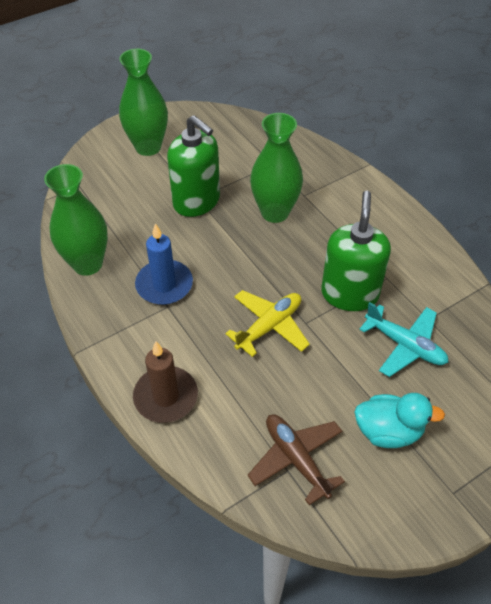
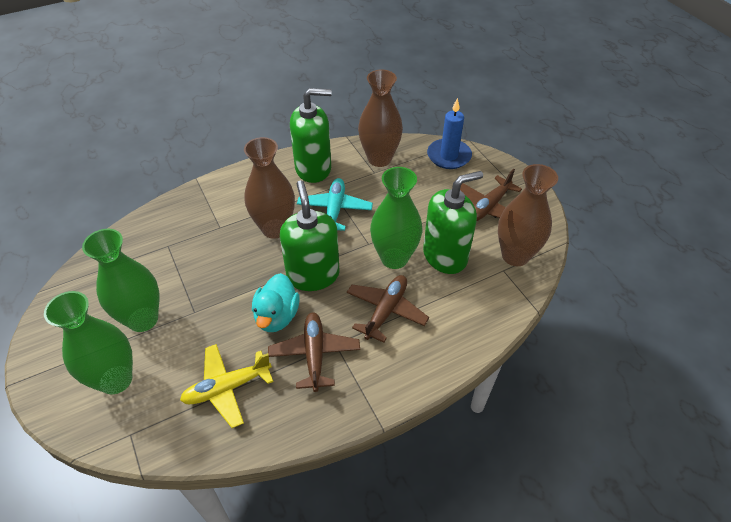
brown candle: [133,341,198,423] = 1 -> none = 0
brown plane: [247,414,345,505] = 1 -> [268,312,360,392] [347,275,429,343] [460,169,522,221] = 3
brown vase: none = 0 -> [244,137,295,239] [358,69,403,167] [498,164,558,266] = 3
green soap dispenser: [167,115,220,217] [321,190,391,311] = 2 -> [280,180,340,291] [290,88,332,183] [423,171,483,274] = 3

